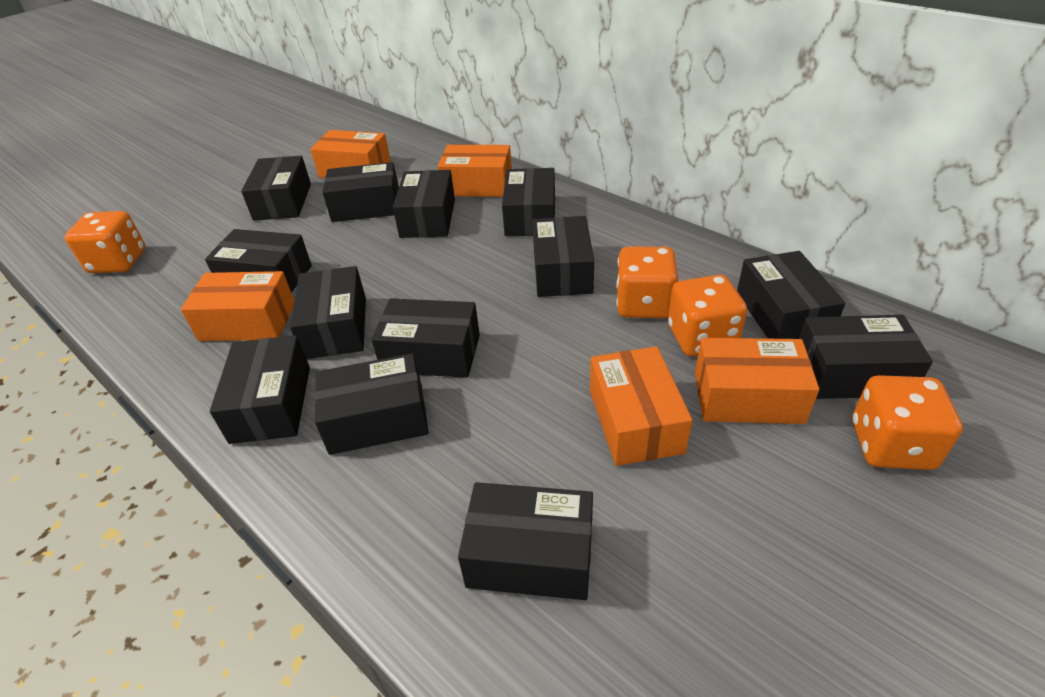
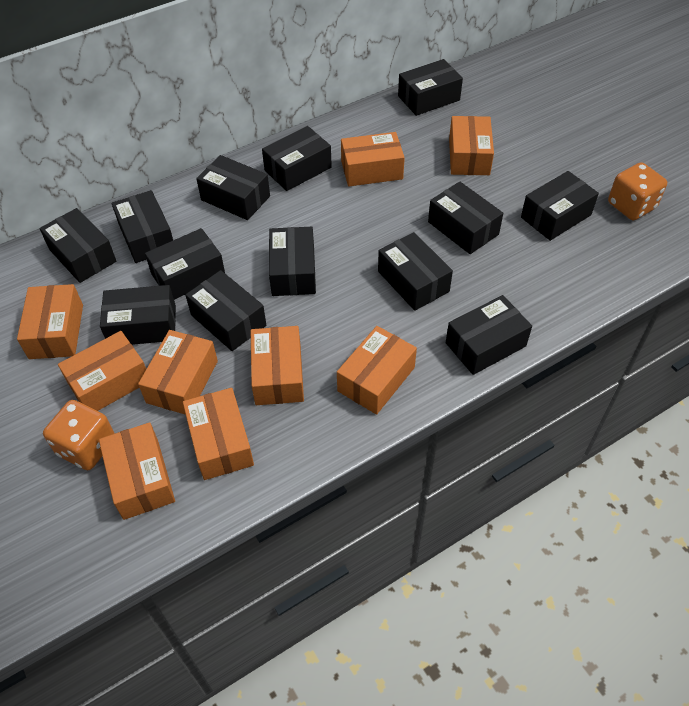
orange box: [181,271,294,341] [310,130,391,178] [438,145,512,197] [590,346,692,466] [695,338,819,424] = 5 -> [17,284,83,359] [58,331,146,411] [99,422,175,520] [138,330,218,415] [183,388,254,480] [251,326,304,405] [337,326,417,415] [341,132,405,186] [449,116,494,175] = 9
orange dice: [65,211,146,273] [616,246,678,318] [668,275,747,356] [852,375,963,470] = 4 -> [43,400,115,470] [608,162,667,220] = 2

